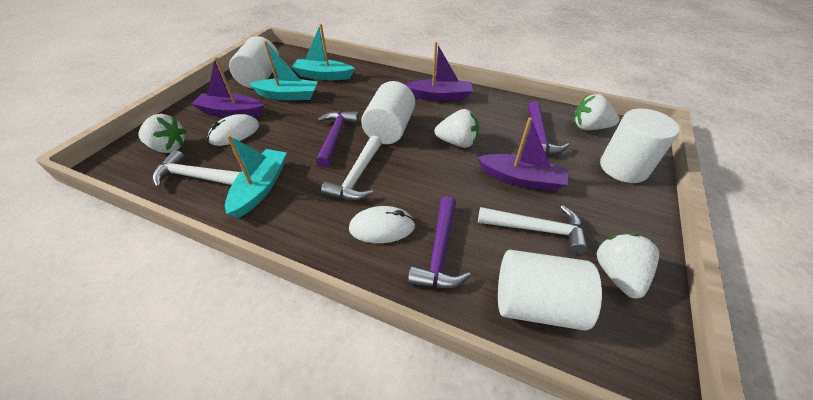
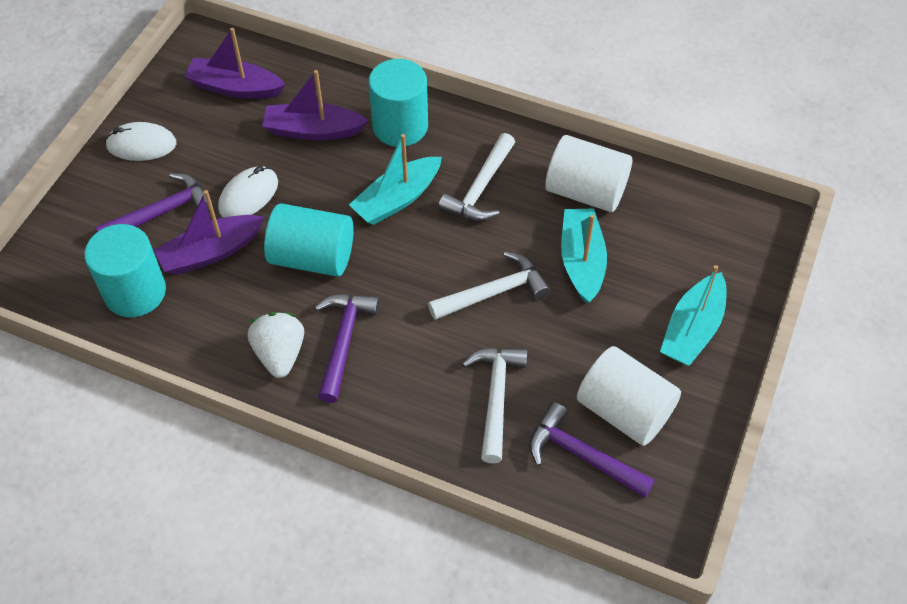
turquoise cylinder: none = 0 -> [84,224,166,317] [264,204,354,277] [369,59,428,147] = 3
white cylinder: [229,36,279,89] [361,81,415,144] [498,250,602,331] [600,109,680,183] = 4 -> [545,135,632,212] [577,346,681,446] = 2
white strawberry: [138,114,186,153] [434,109,479,148] [573,94,619,130] [597,234,659,298] = 4 -> [248,312,304,378] = 1

